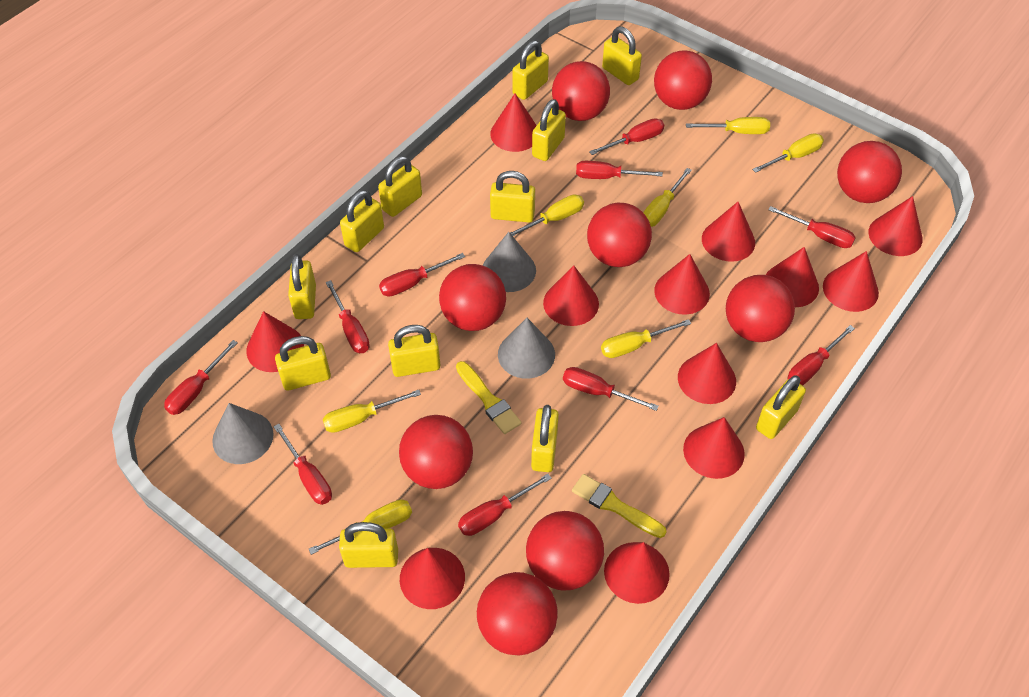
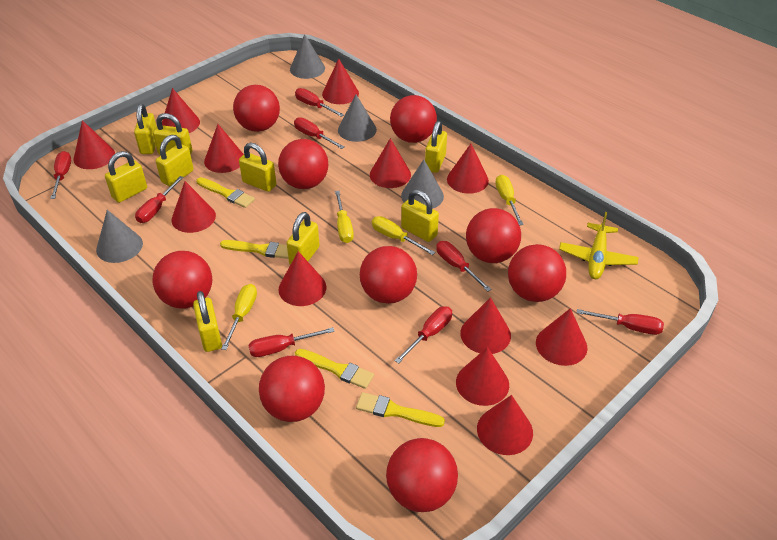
grey cone: [212,403,274,464] [483,232,536,292] [498,318,555,379] = 3 -> [96,210,143,263] [290,34,325,79] [338,94,377,142] [401,159,444,209] = 4
red screwdriver: [164,340,238,415] [274,424,332,505] [326,280,370,353] [379,253,465,297] [458,474,552,536] [563,367,659,411] [576,161,663,179] [589,118,664,155] [768,206,856,248] [788,325,855,385] = 10 -> [50,151,71,199] [135,176,184,223] [248,327,335,357] [294,117,344,149] [295,88,344,117] [395,306,452,363] [436,241,492,292] [577,309,664,335] = 8
yellow brush: [456,361,522,434] [572,474,666,538] = 2 -> [196,177,255,208] [220,240,288,259] [295,349,374,389] [356,392,445,427] = 4
yellow padlock: [275,336,331,391] [288,254,316,319] [339,522,398,568] [340,190,384,252] [378,156,422,217] [388,325,440,377] [490,171,535,223] [513,40,549,100] [531,405,559,472] [532,99,566,161] [602,26,642,85] [756,375,806,439] = 12 -> [105,151,147,203] [134,104,157,154] [153,113,192,155] [156,135,194,186] [193,291,222,352] [239,143,277,192] [287,212,320,265] [401,190,439,242] [425,121,447,173] = 9
yellow plane: none = 0 -> [559,212,639,279] = 1
yellow screwdriver: [309,499,412,555] [323,390,421,433] [510,194,584,236] [601,319,691,358] [643,168,692,227] [686,117,770,134] [752,133,824,173] = 7 -> [221,284,257,350] [335,191,354,243] [372,216,435,255] [495,175,524,225] = 4

